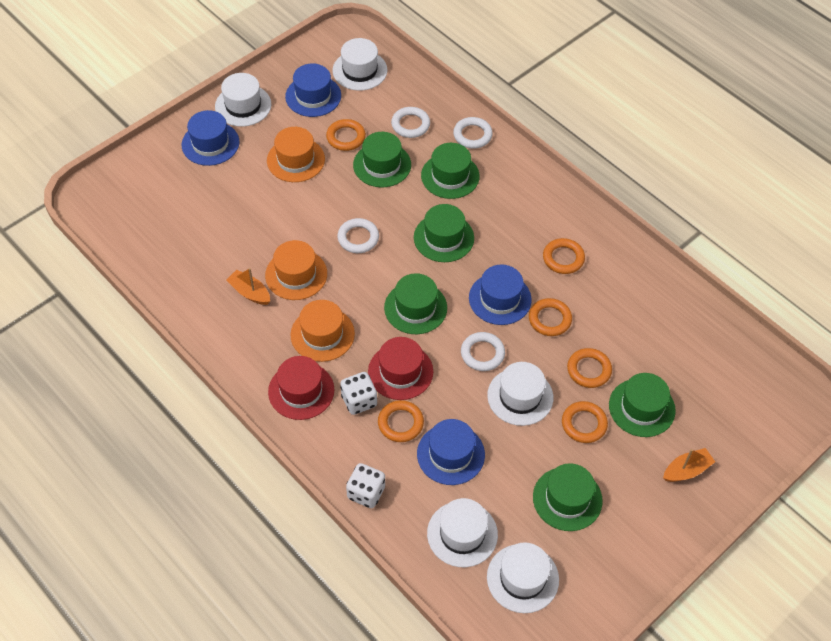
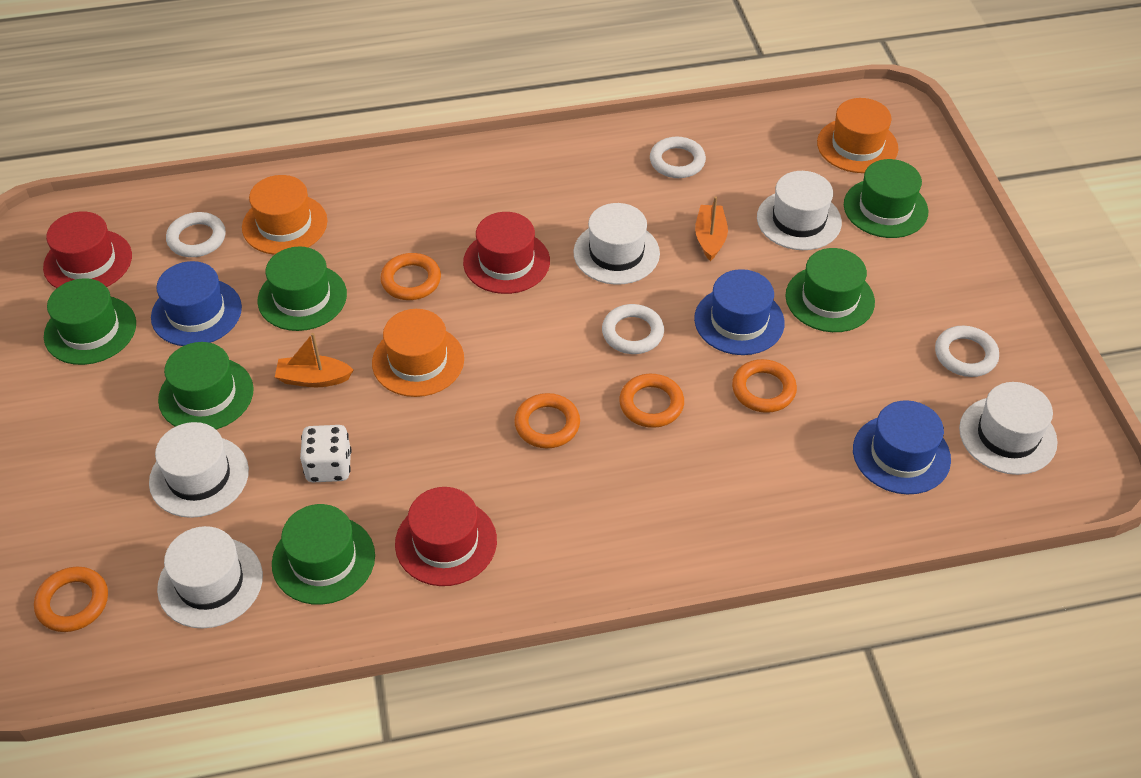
blue hat: [181,110,240,166] [285,63,341,117] [417,419,485,485] [469,264,532,325] = 4 -> [151,261,242,346] [694,269,785,355] [853,400,951,494] = 3
orange ring: [326,119,366,151] [378,400,424,442] [529,298,572,336] [543,238,585,274] [562,401,608,443] [567,348,612,388] = 6 -> [34,567,108,632] [380,253,441,300] [514,393,580,448] [619,374,684,428] [732,359,797,413] = 5
red hat: [268,356,334,420] [368,337,433,400] = 2 -> [43,211,132,288] [395,487,497,586] [463,212,550,294] = 3
white dice: [340,372,377,415] [346,463,385,508] = 2 -> [300,425,352,482] = 1

